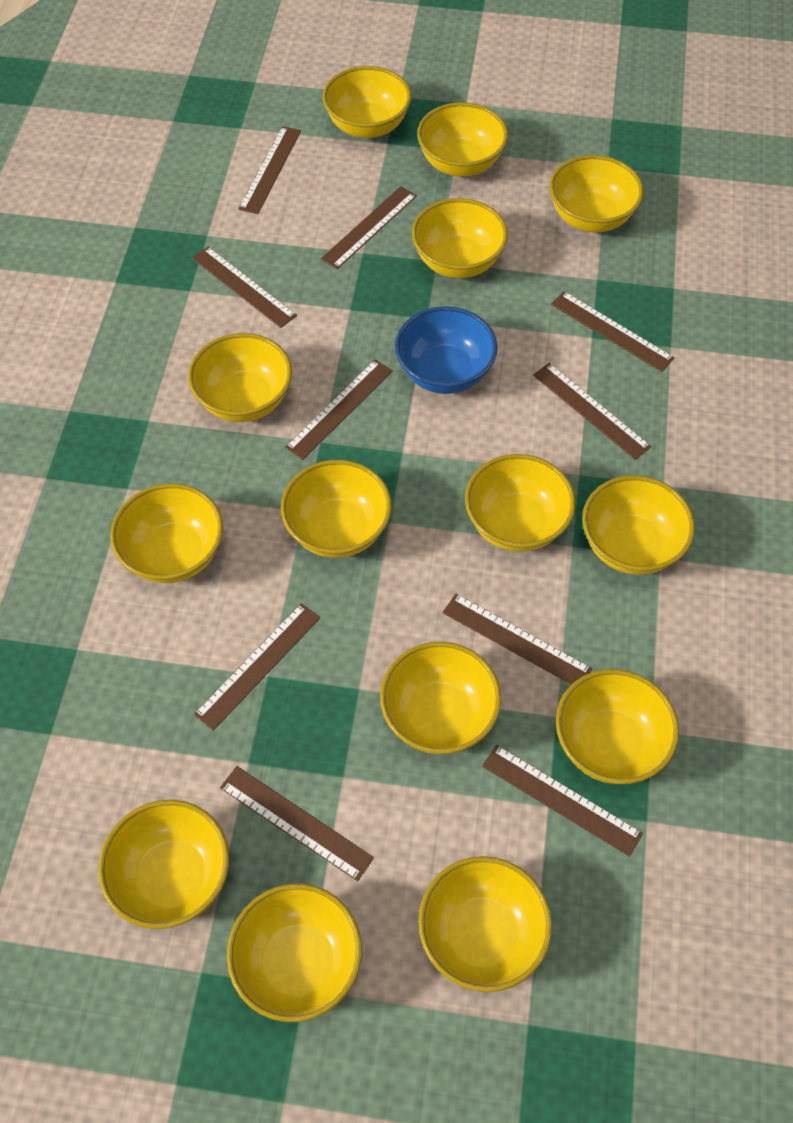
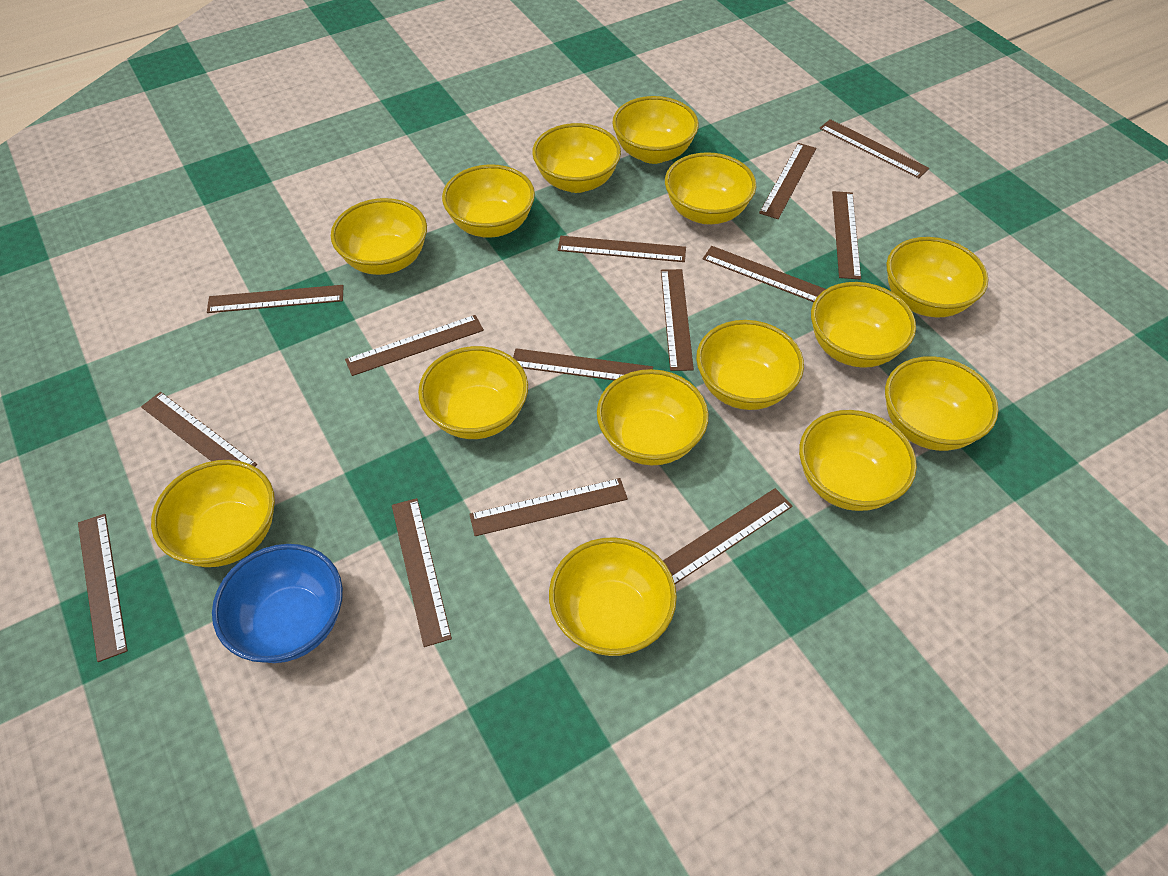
brown ruler: [192,247,297,328] [194,603,320,731] [220,766,374,881] [239,126,301,214] [285,359,393,460] [321,186,417,269] [443,594,592,685] [482,745,643,857] [533,363,651,460] [551,291,675,372] = 10 -> [78,514,128,662] [141,392,257,467] [207,285,344,313] [345,315,484,376] [392,498,452,647] [469,478,628,536] [513,348,653,380] [558,236,686,262] [661,269,694,371] [663,488,792,584] [703,246,826,302] [759,143,816,219] [819,119,929,178] [832,191,861,280] = 14

